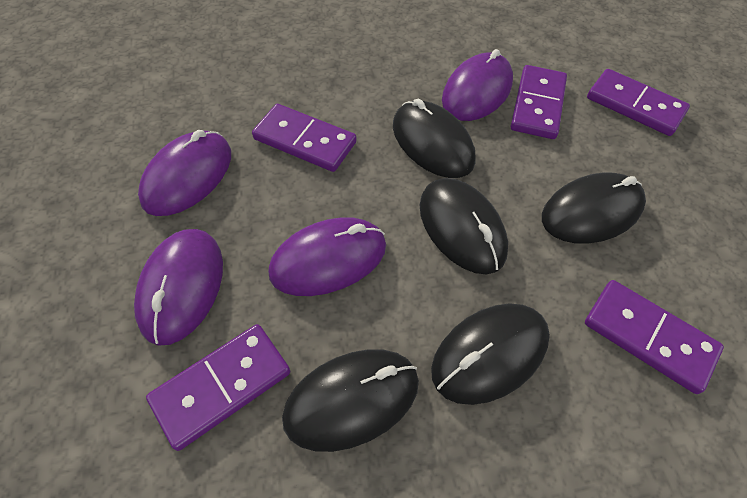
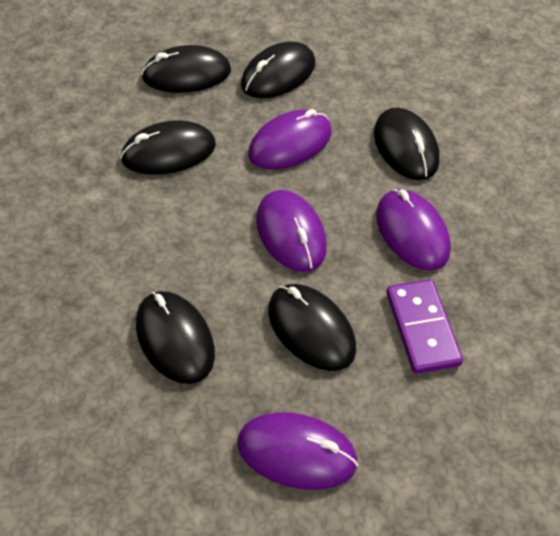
black mouse: [282,349,419,452] [393,99,475,178] [420,178,508,274] [431,303,550,405] [542,173,646,244] = 5 -> [120,120,216,175] [136,291,215,384] [141,45,231,93] [241,41,315,98] [268,284,356,371] [374,108,439,180] = 6
purple domino: [146,324,290,451] [252,104,356,172] [511,65,567,139] [585,280,724,394] [587,69,690,136] = 5 -> [386,279,463,374] = 1

